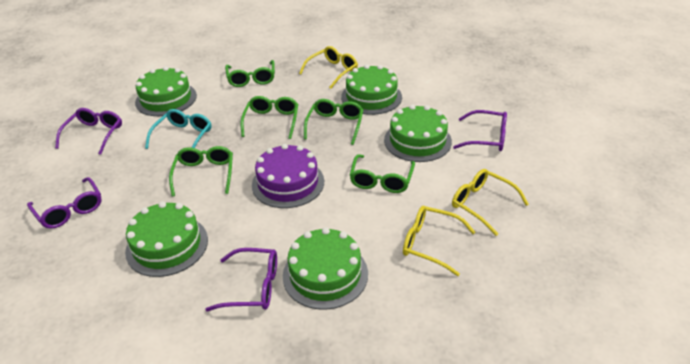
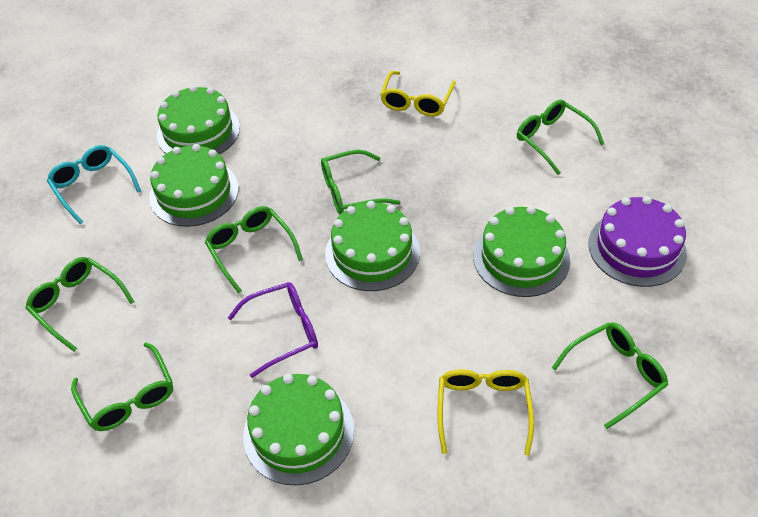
green glasses: [169,146,233,196] [225,60,275,87] [240,96,298,139] [304,99,363,145] [349,154,415,193] = 5 -> [25,257,134,352] [71,342,173,431] [205,206,303,294] [321,150,400,214] [517,99,604,175] [552,322,668,429] = 6
purple glasses: [27,177,102,229] [55,108,122,155] [205,248,277,312] [453,110,507,151] = 4 -> [228,282,318,378] = 1
yellow glasses: [299,46,358,89] [403,206,475,276] [452,169,529,236] = 3 -> [380,71,456,117] [438,369,534,456] = 2

